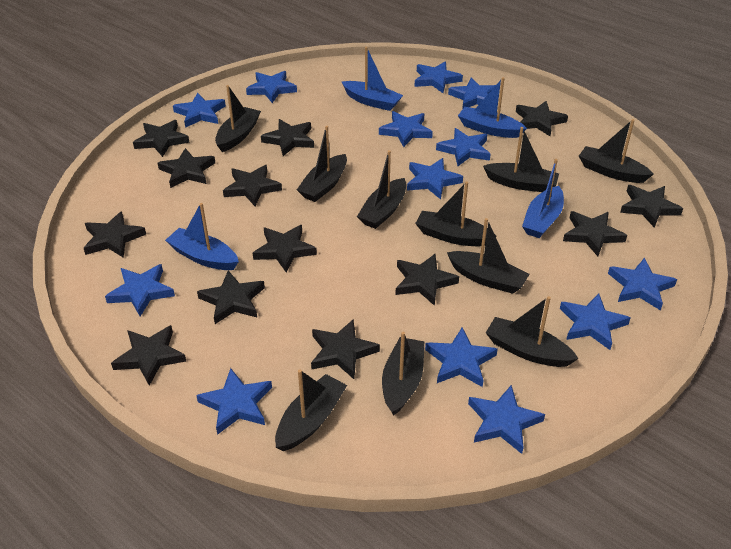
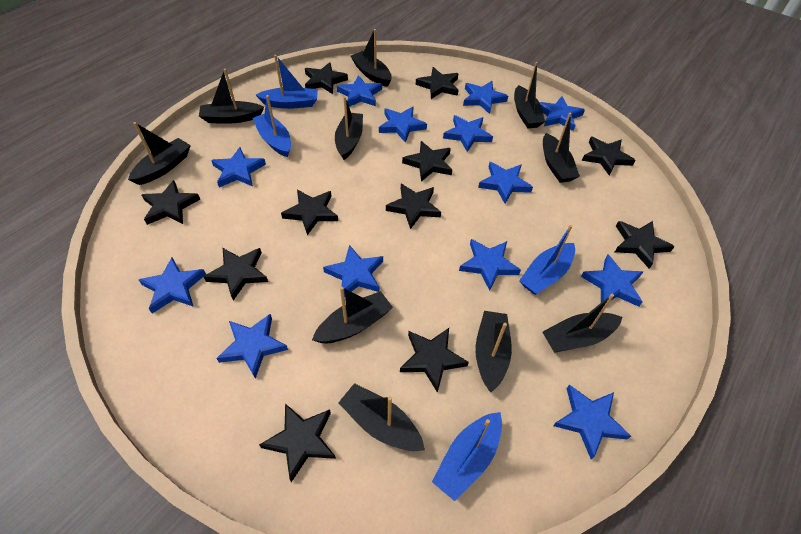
black star: [84,211,146,258] [111,325,186,386] [133,120,190,157] [158,148,215,188] [197,270,265,324] [223,165,282,206] [253,225,317,273] [261,119,314,156] [311,320,380,379] [395,254,459,306] [516,101,568,136] [563,211,627,256] [620,185,683,228] = 13 -> [142,180,200,225] [204,248,268,301] [259,403,336,482] [281,190,338,235] [305,62,348,94] [386,184,441,229] [400,328,469,393] [402,141,452,182] [416,67,458,99] [582,137,635,176] [615,221,675,269] = 11

